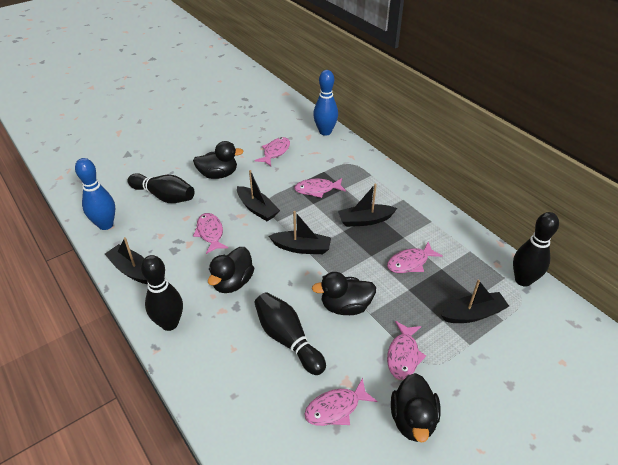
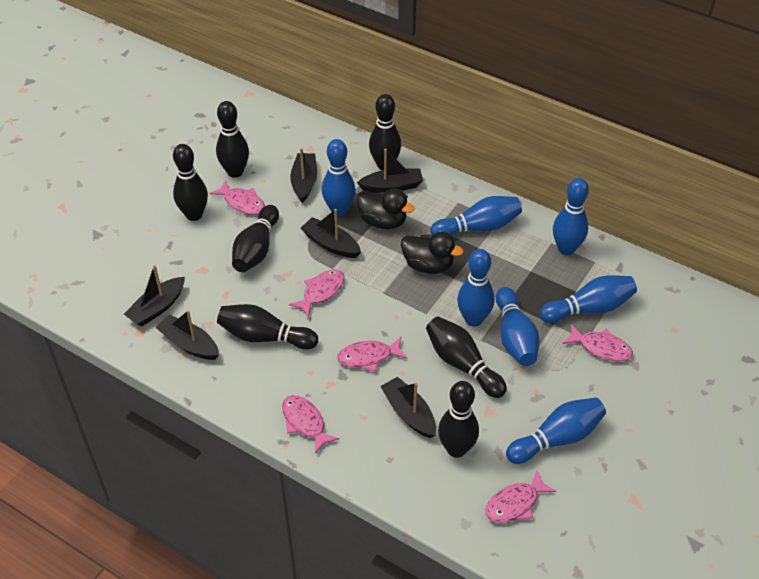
black boat: [105,237,148,284] [237,170,280,221] [269,211,331,254] [338,183,397,227] [441,280,509,323] = 5 -> [124,265,185,326] [155,310,219,360] [290,148,317,203] [301,209,361,258] [357,149,423,193] [380,377,436,438] = 6
black bowling pin: [128,173,195,203] [141,255,183,331] [255,292,326,375] [513,212,559,287] = 4 -> [173,144,208,221] [216,101,249,178] [217,304,318,350] [232,205,279,272] [369,94,401,170] [426,317,507,398] [438,381,479,458] = 7
black duck: [193,141,244,179] [208,247,254,293] [312,272,376,315] [391,373,441,443] = 4 -> [357,188,415,229] [401,232,464,274] = 2
blue bowling pin: [75,158,115,230] [313,70,338,136] = 2 -> [322,139,356,216] [430,196,522,236] [457,249,494,327] [496,287,539,366] [506,397,606,464] [540,275,637,323] [553,178,589,255] = 7

